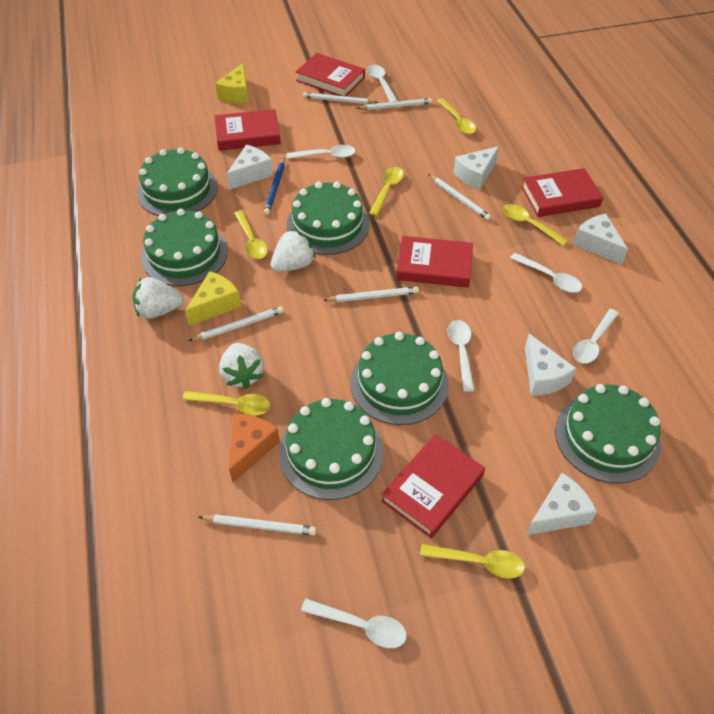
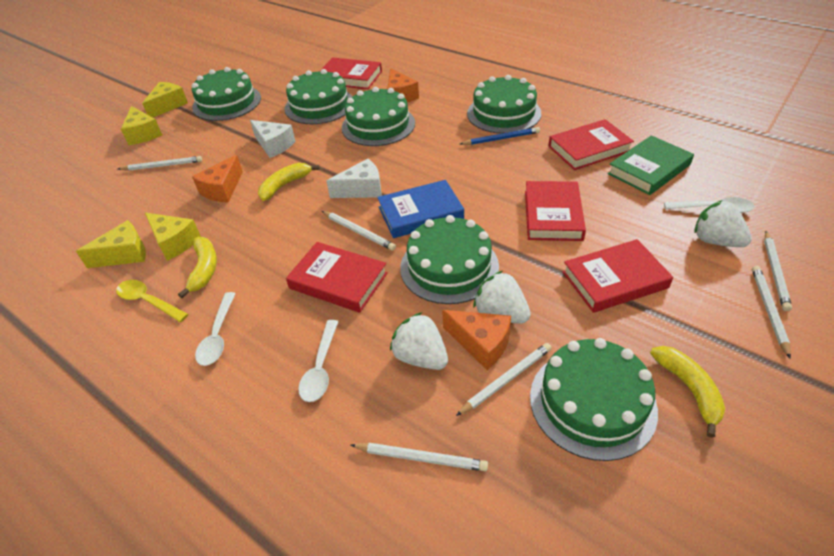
blue book: none = 0 -> [377,180,464,238] = 1
green book: none = 0 -> [607,135,694,195] = 1
orange cheese: [229,414,280,483] = 1 -> [192,155,243,202] [387,68,419,103] [442,310,511,370] = 3
white cheese: [227,145,273,190] [453,146,499,190] [525,334,576,396] [526,473,597,535] [573,214,628,265] = 5 -> [250,120,296,158] [326,159,381,198] = 2
white spoon: [287,145,356,159] [301,599,407,648] [367,65,398,102] [447,320,475,392] [510,253,582,293] [573,309,619,363] = 6 -> [195,292,236,366] [298,320,339,402] [664,197,754,213] = 3
yellow banana: none = 0 -> [178,237,217,298] [258,163,320,201] [650,346,725,438] = 3
yellow cheese: [185,271,241,326] [215,63,249,103] = 2 -> [76,220,146,268] [121,106,162,145] [142,82,188,117] [145,213,201,261] = 4
yellow spoon: [182,391,271,415] [234,211,268,259] [369,167,404,216] [420,544,525,579] [437,98,476,134] [503,204,568,246] = 6 -> [116,280,188,322] = 1

